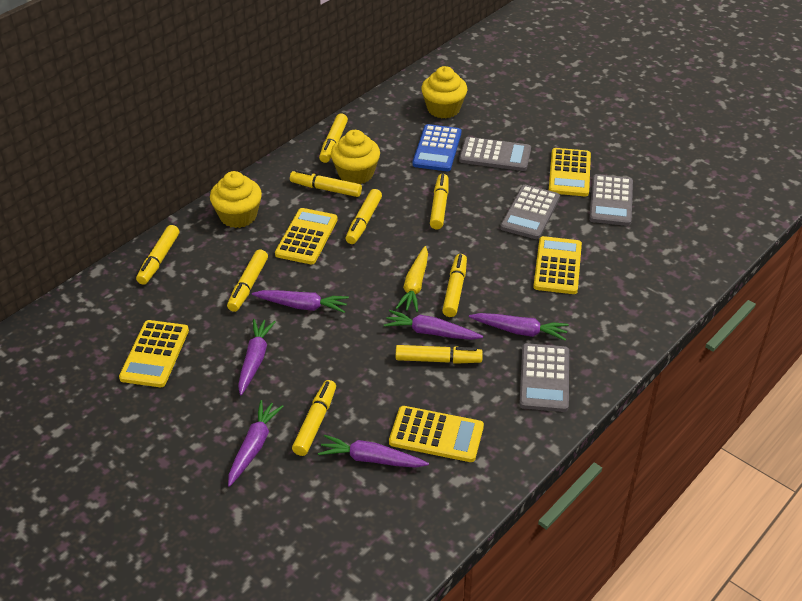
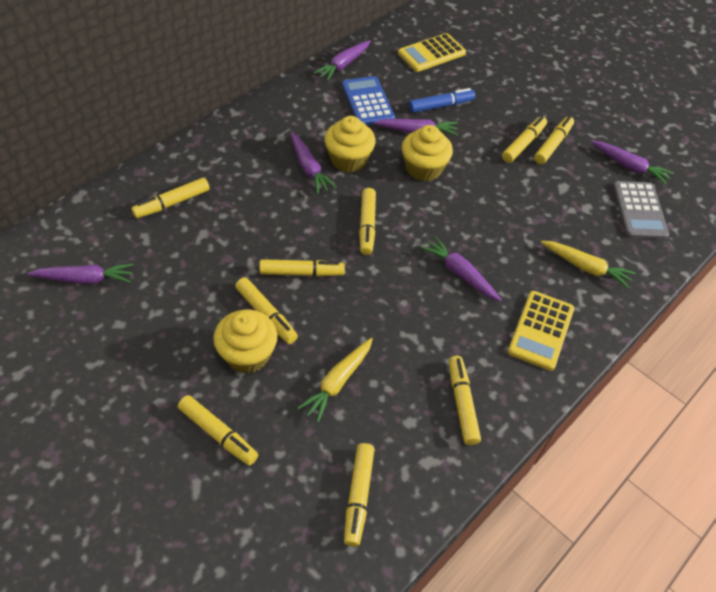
blue marker: none = 0 -> [408,88,475,113] = 1
grey calculator: [459,137,531,171] [500,185,560,239] [519,343,569,412] [589,174,633,226] = 4 -> [613,181,669,239] = 1
yellow calculator: [119,320,189,387] [275,208,338,264] [389,406,484,462] [533,236,582,294] [549,148,591,196] = 5 -> [398,33,466,72] [508,291,574,371] = 2
yellow carrot: [395,246,428,312] = 1 -> [297,338,373,422] [541,241,636,289] = 2

